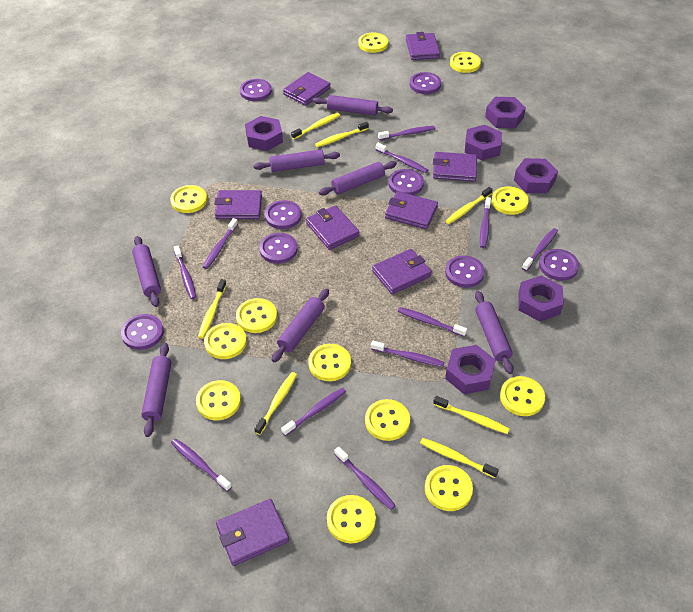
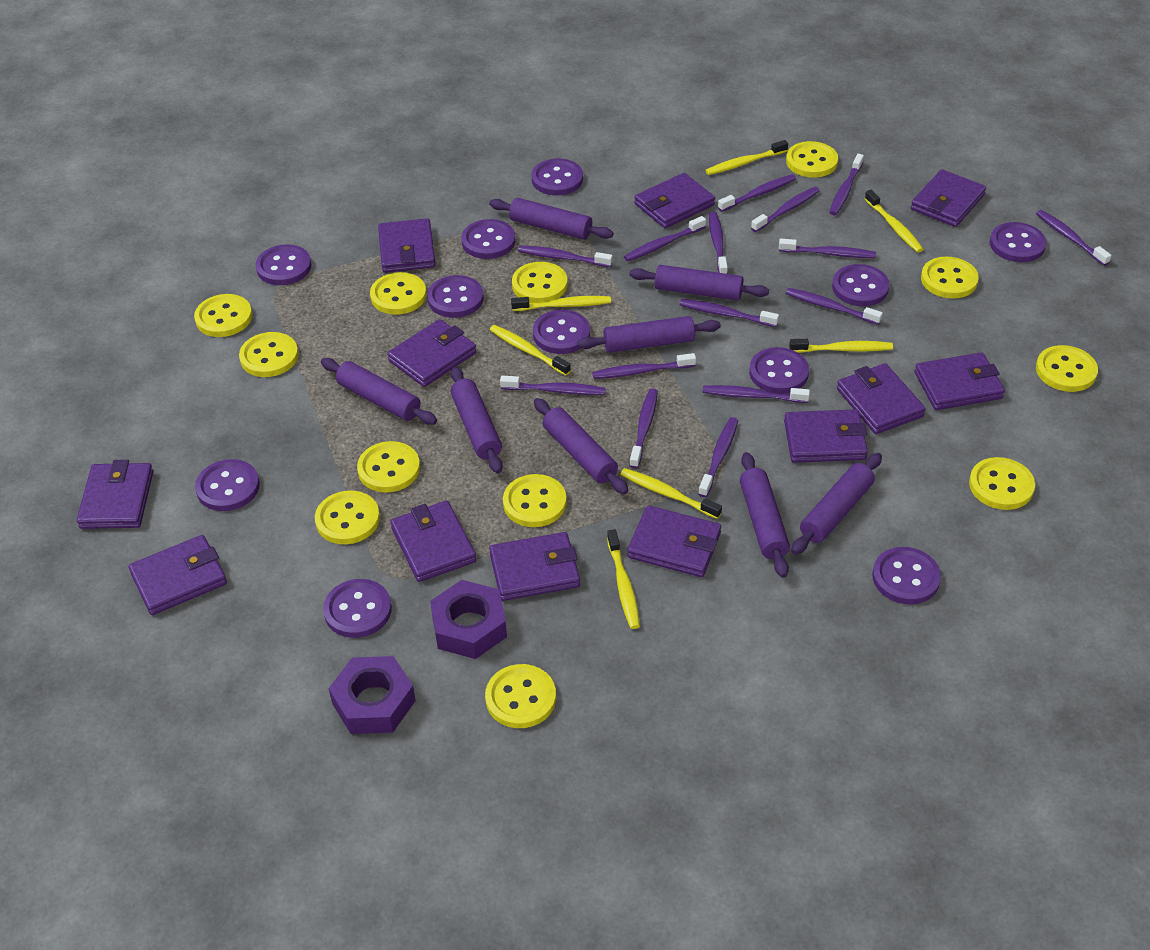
purple button: [121,314,164,350] [240,79,272,101] [259,233,298,264] [265,200,302,229] [388,169,424,195] [410,72,441,94] [445,255,485,288] [539,249,579,281] = 8 -> [195,459,260,511] [256,244,311,285] [323,579,392,638] [427,275,484,318] [461,219,515,259] [531,159,583,195] [533,310,590,354] [749,347,809,394] [832,264,890,306] [872,547,941,604] [990,222,1047,262] = 11
purple nut: [245,116,283,151] [445,345,496,394] [465,125,502,161] [485,97,526,128] [514,158,558,193] [519,275,564,322] = 6 -> [329,656,416,734] [430,580,507,659] = 2
purple rolling pin: [132,236,161,307] [141,343,171,437] [253,150,340,172] [271,289,329,362] [313,95,393,116] [319,161,397,195] [475,291,513,374] = 7 -> [321,358,437,425] [451,367,503,474] [489,198,614,240] [534,398,628,494] [577,316,721,353] [630,265,769,301] [740,452,790,578] [791,453,882,555] = 8
purple toothbrush: [171,438,232,491] [174,246,196,299] [203,218,238,269] [281,387,346,436] [334,446,396,510] [371,341,444,367] [376,143,428,173] [378,126,435,140] [398,307,467,337] [480,197,491,248] [522,228,558,271] = 11 -> [500,376,606,395] [518,245,613,267] [592,353,696,379] [624,216,706,262] [630,388,658,468] [680,299,779,327] [698,417,738,497] [702,385,810,403] [709,212,728,274] [718,174,796,212] [751,187,820,232] [779,239,876,258] [786,288,883,325] [829,154,864,215] [1036,210,1112,266] = 15
purple wallet: [214,190,262,219] [216,499,289,566] [283,72,331,106] [306,205,360,250] [372,249,432,294] [385,191,438,229] [406,32,440,60] [433,152,477,182] = 8 -> [77,460,153,529] [128,535,227,615] [378,218,436,273] [387,319,477,387] [390,501,476,582] [489,532,580,601] [627,505,721,577] [635,173,715,228] [784,409,868,463] [837,363,926,434] [911,169,986,227] [915,352,1005,410] = 12

